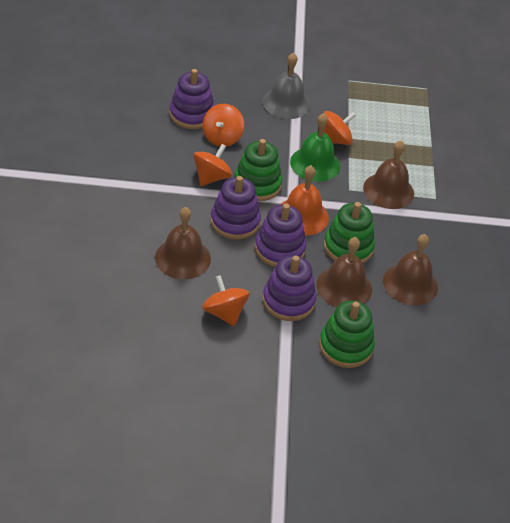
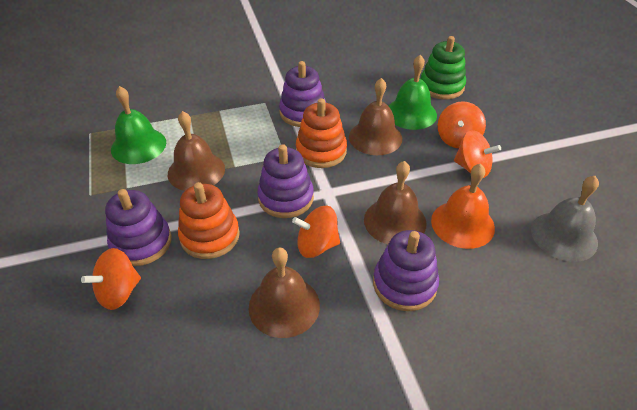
green bell: [290,113,340,182] = 1 -> [111,86,166,164] [389,55,437,130] = 2
green stacking toy: [234,139,282,201] [319,300,375,368] [324,202,375,263] = 3 -> [421,36,466,99] = 1
orange stacking toy: none = 0 -> [178,182,240,259] [296,98,347,168] = 2

